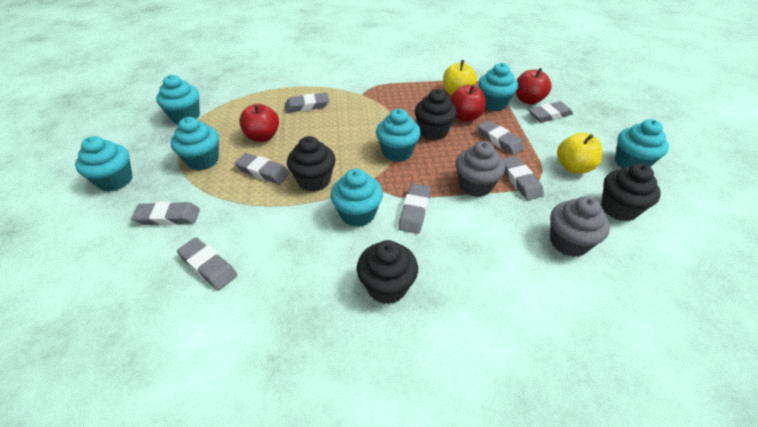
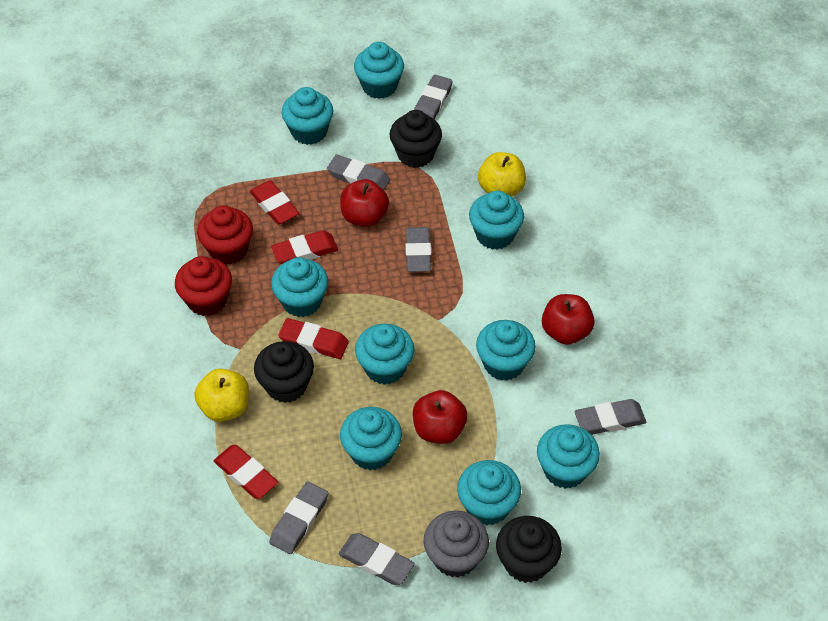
black cupcake: [287,136,335,192] [357,240,418,304] [415,89,457,140] [601,163,661,221] = 4 -> [254,341,314,403] [390,110,442,168] [496,516,562,583] = 3
grey cupcake: [456,141,505,197] [550,196,610,257] = 2 -> [423,511,489,577] = 1
grey eraser: [131,201,200,226] [177,237,237,290] [235,153,290,185] [285,93,329,113] [398,184,431,234] [478,120,525,155] [503,156,544,200] [528,101,573,123] = 8 -> [269,481,328,554] [327,154,390,190] [339,533,415,585] [405,227,431,272] [414,75,453,119] [575,399,646,435] = 6
red cupcake: none = 0 -> [175,256,232,316] [197,205,253,265] = 2
red eraser: none = 0 -> [214,445,278,499] [250,180,299,224] [271,231,338,264] [278,318,349,359] = 4
turquoise cupcake: [75,136,133,192] [156,75,200,124] [171,117,219,170] [330,169,383,227] [376,109,421,162] [478,63,518,111] [615,119,669,168] = 7 -> [271,257,329,317] [282,87,333,145] [340,407,402,470] [354,42,404,99] [355,324,415,385] [457,460,521,525] [469,191,524,250] [476,320,536,381] [537,424,600,489] = 9

